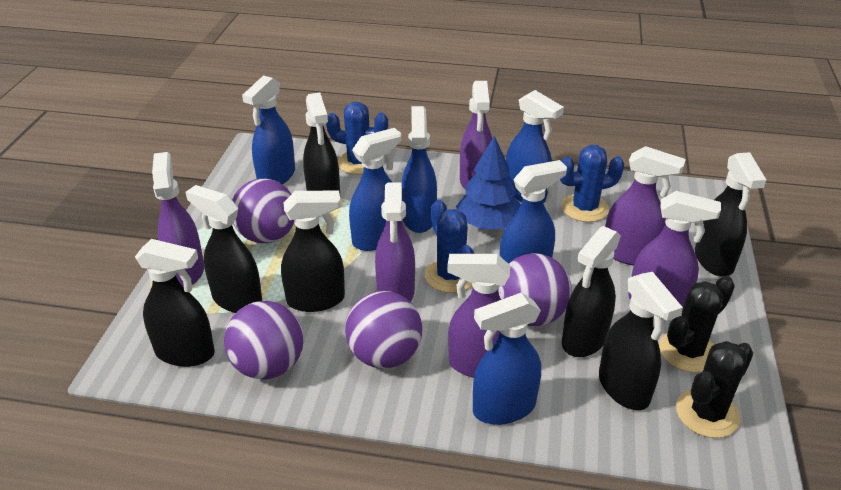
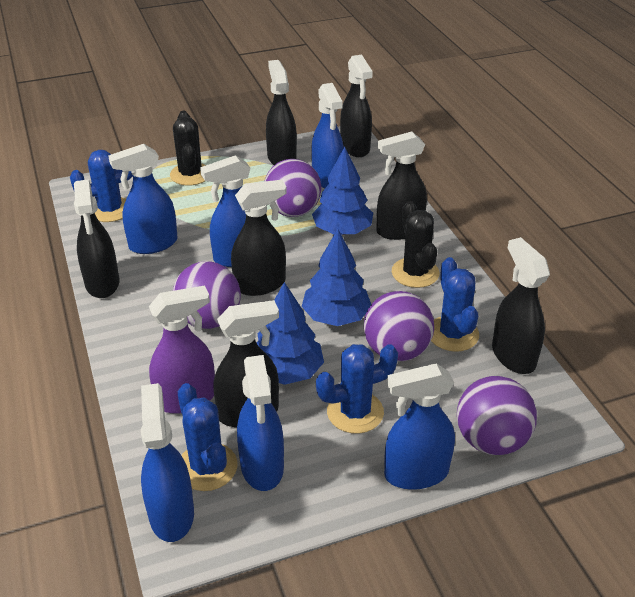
blue cactus: [326,102,388,175] [425,200,474,293] [560,145,624,222] = 3 -> [70,150,133,222] [178,383,238,491] [316,344,398,434] [431,257,479,352] = 4
blue tree: [456,135,521,229] = 1 -> [256,282,324,385] [301,229,371,326] [312,147,373,235] = 3
purple spray bottle: [152,152,204,287] [375,182,415,302] [447,254,510,378] [460,81,492,190] [605,146,686,266] [628,191,721,311] = 6 -> [149,285,215,414] = 1

